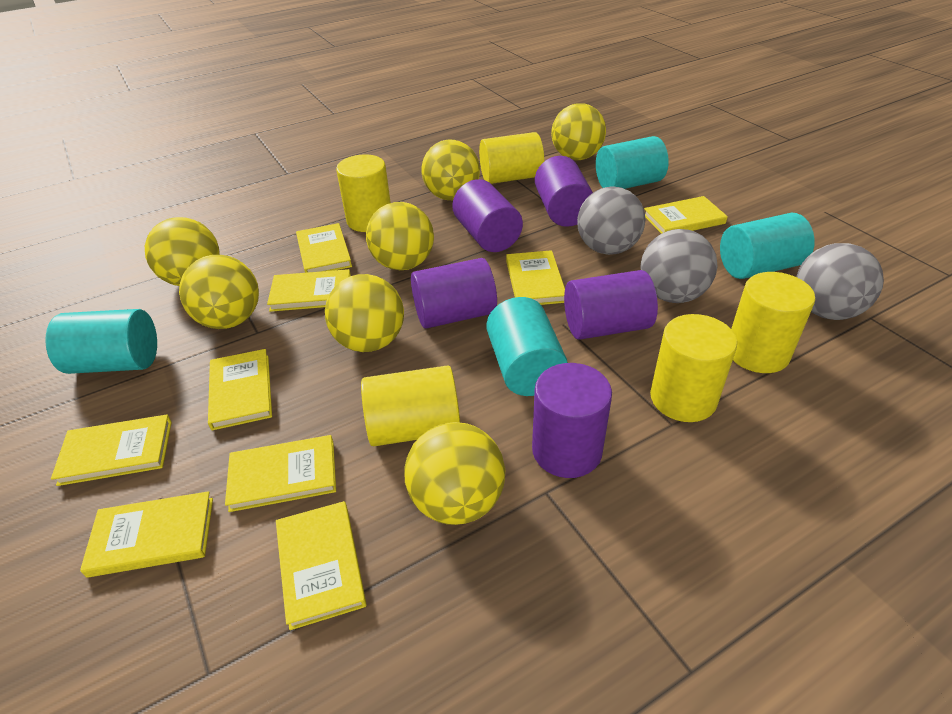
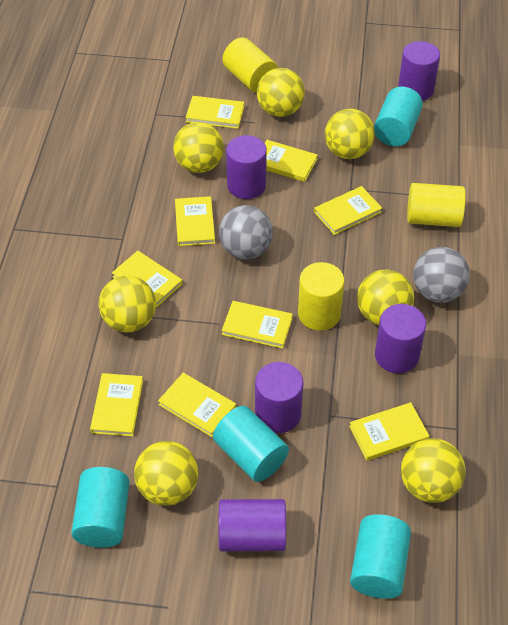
grey ball: [577,187,645,255] [640,229,717,303] [796,243,884,320] = 3 -> [219,205,273,259] [413,247,470,303] = 2
yellow cylinder: [336,154,391,232] [361,365,460,446] [479,132,544,184] [650,314,737,422] [731,272,815,373] = 5 -> [222,37,278,93] [298,262,344,331] [407,183,466,227] = 3

